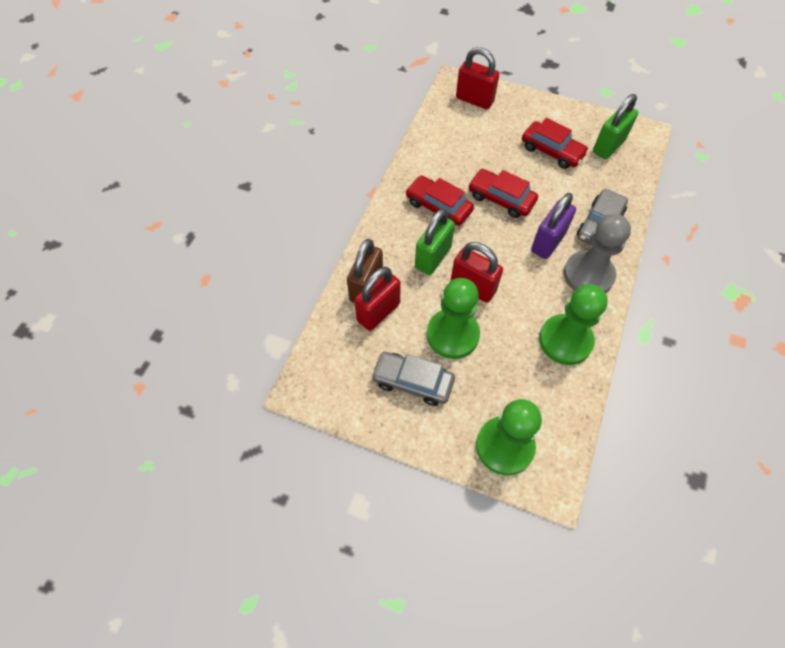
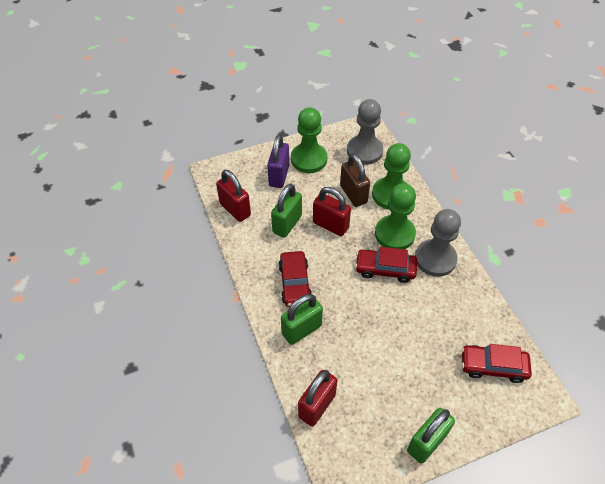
green padlock: [415,208,455,275] [593,94,638,159] = 2 -> [271,184,302,238] [281,294,323,345] [407,408,455,464] = 3
grey car: [371,352,455,406] [577,189,628,245] = 2 -> none = 0
grey pawn: [563,214,631,293] = 1 -> [347,99,383,165] [415,209,461,277] = 2

